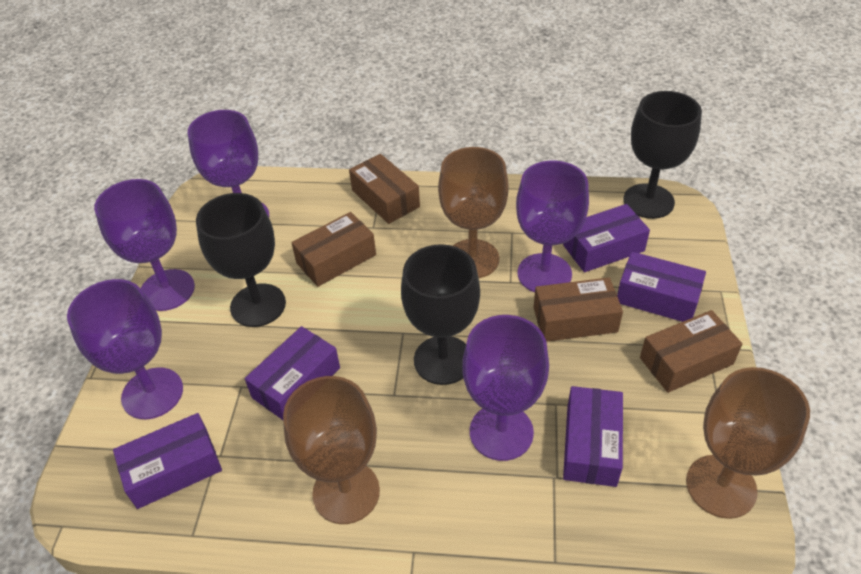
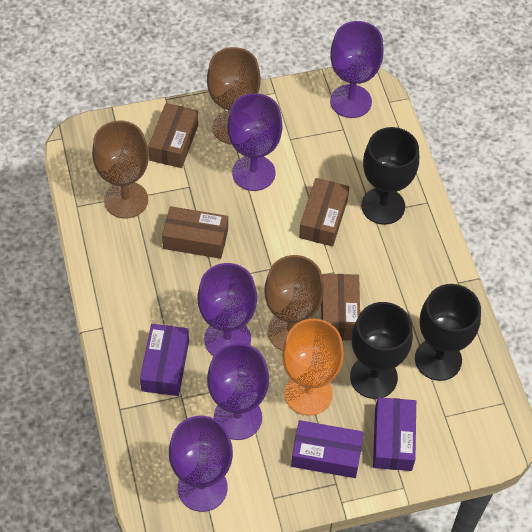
orange goblet: none = 0 -> [282,319,344,416] = 1
purple box: [113,413,222,509] [245,326,340,420] [563,204,650,272] [563,386,623,487] [617,252,706,322] = 5 -> [140,324,189,396] [291,420,364,478] [373,397,416,471] = 3

